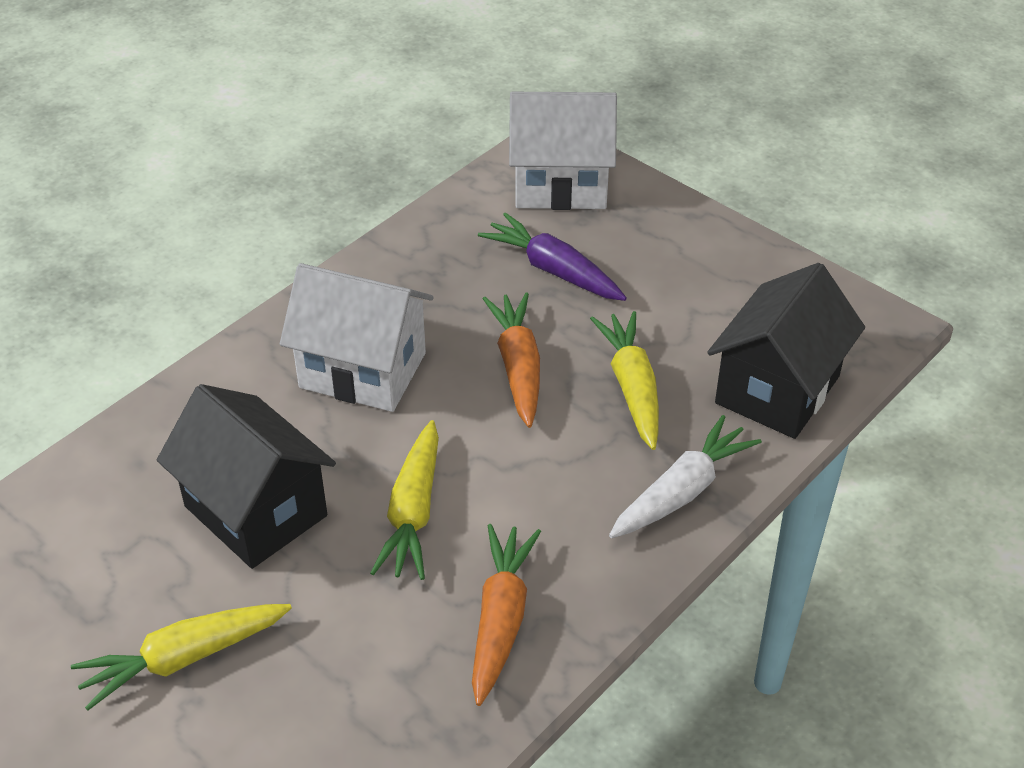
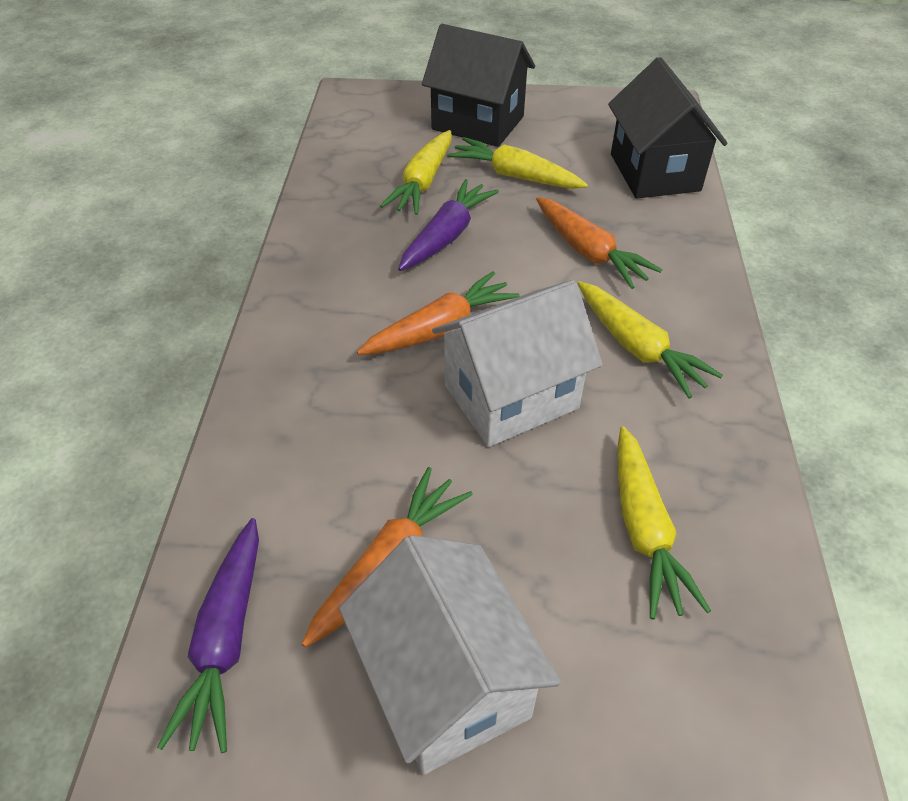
orange carrot: [472,524,541,706] [483,292,540,428] = 2 -> [302,467,473,648] [357,271,520,355] [536,197,662,289] = 3
purple carrot: [478,213,627,301] = 1 -> [157,518,259,753] [398,179,499,271] = 2
white carrot: [609,415,762,538] = 1 -> none = 0
yellow carrot: [71,604,292,710] [370,420,439,580] [590,311,659,450] = 3 -> [380,130,452,215] [447,137,588,189] [578,281,723,399] [618,426,711,620] = 4

